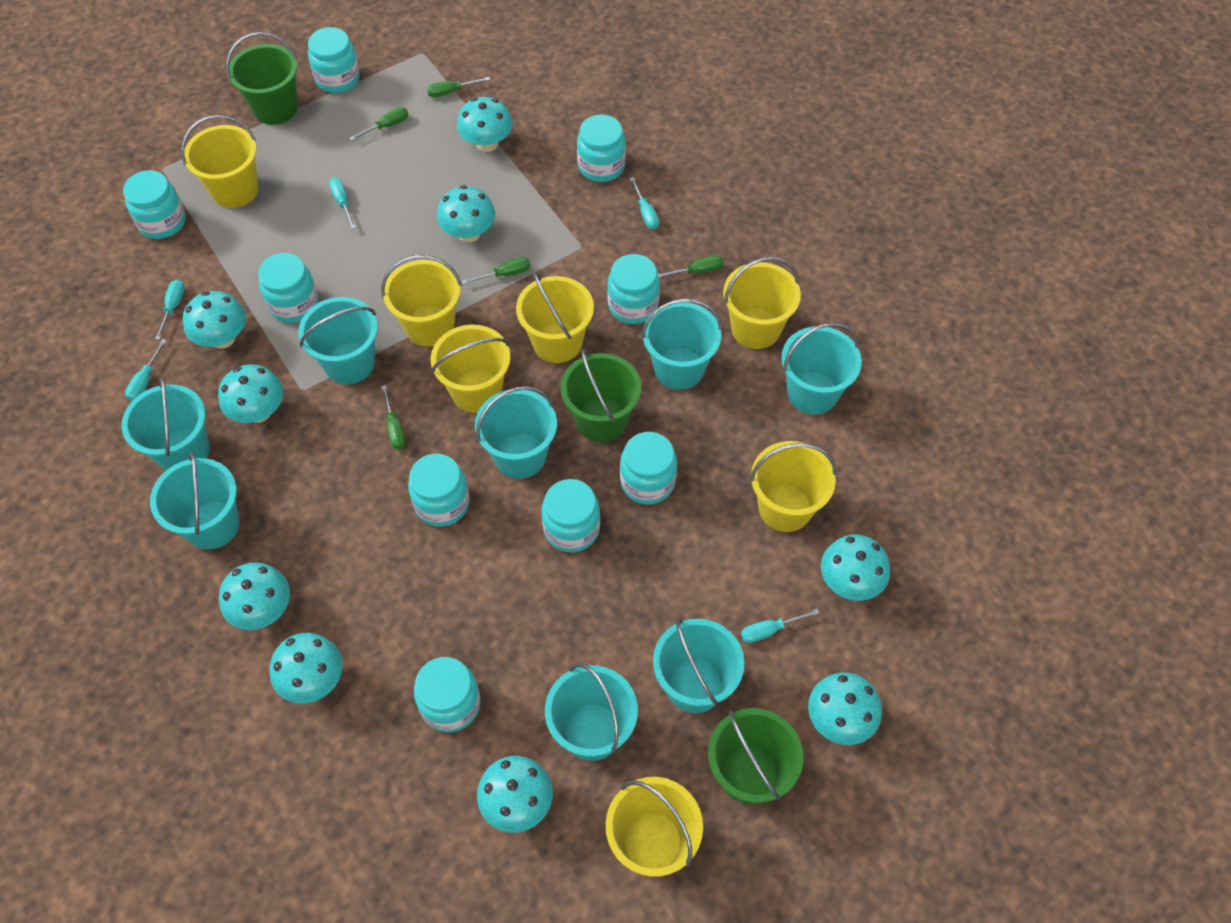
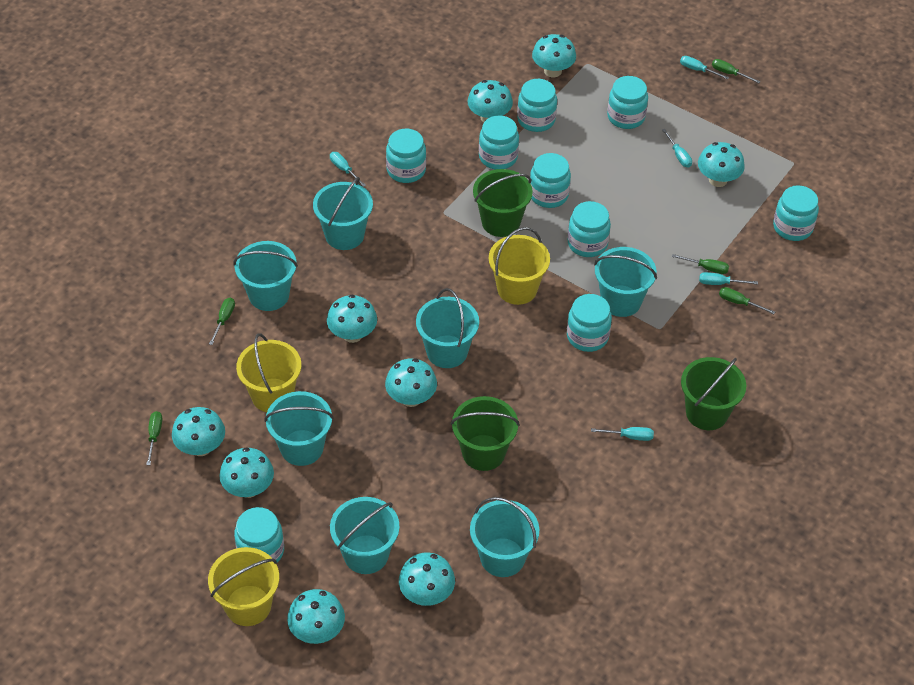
turquoise bucket: [122,377,210,470] [150,451,240,550] [298,297,378,384] [475,386,557,479] [545,663,638,761] [641,299,722,390] [653,619,745,713] [781,323,862,415] = 8 -> [233,241,298,311] [264,391,334,466] [313,177,373,250] [330,497,399,574] [416,288,479,368] [470,497,539,577] [594,247,657,317] = 7
yellow bucket: [181,115,258,208] [381,255,462,347] [431,325,511,413] [516,272,594,363] [606,777,703,877] [723,257,801,349] [750,441,837,532] = 7 -> [208,547,279,626] [236,333,301,412] [489,227,550,305] = 3

